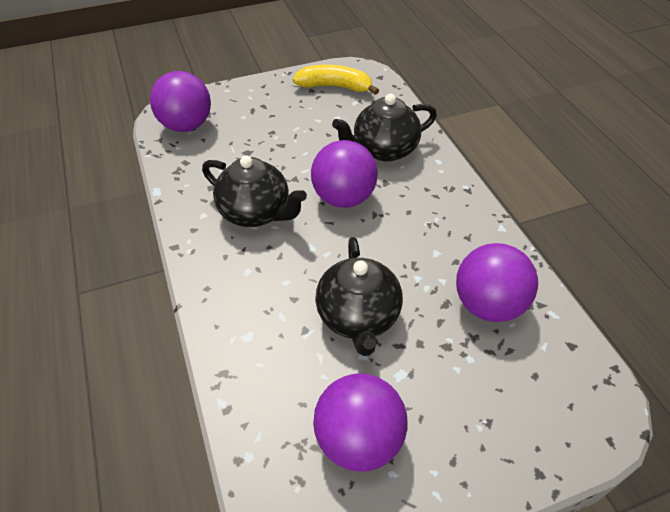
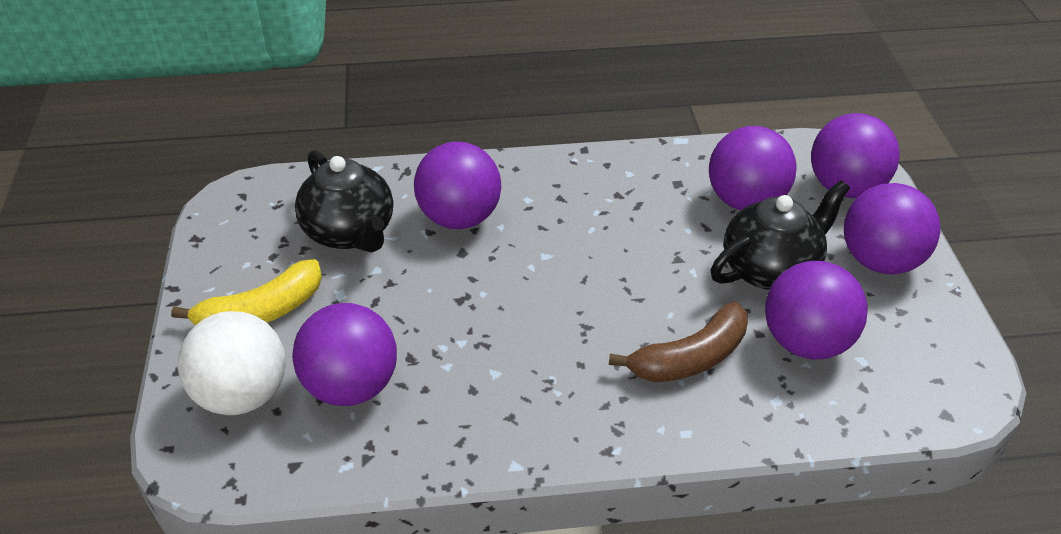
black teapot: [202,156,307,227] [315,237,403,356] [332,94,437,162] = 3 -> [295,150,393,253] [711,180,850,290] = 2
brown banana: none = 0 -> [609,302,748,382] = 1
purple ball: [150,71,211,132] [311,140,378,208] [313,373,408,472] [456,243,538,322] = 4 -> [292,303,397,406] [414,142,501,229] [709,126,797,210] [765,261,868,359] [811,113,900,198] [844,183,940,274] = 6
white ball: none = 0 -> [178,311,286,415] = 1

